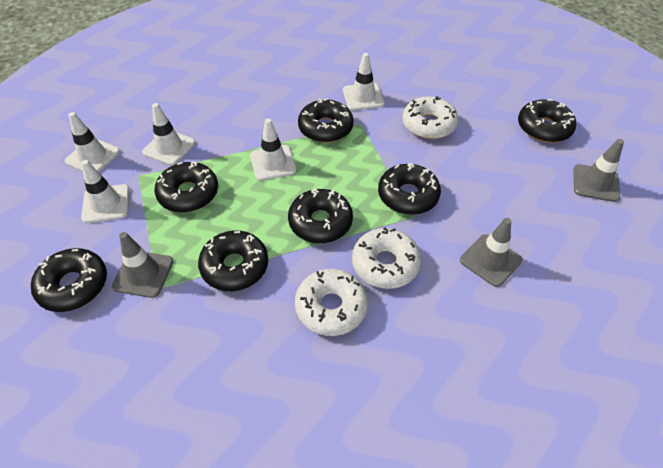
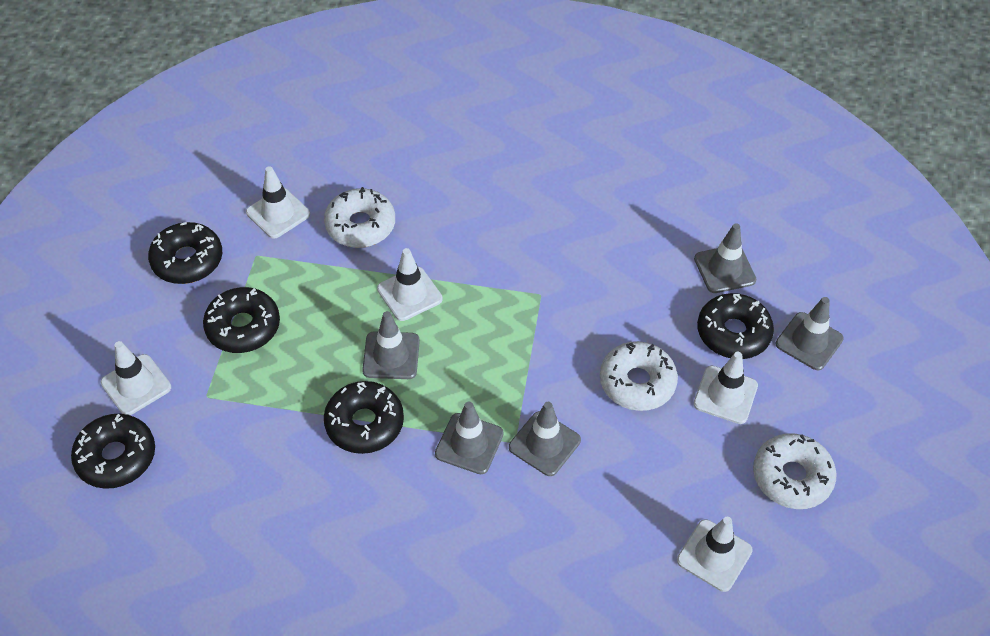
black donut: [31,248,107,312] [155,162,218,213] [198,230,268,291] [288,189,353,243] [298,98,354,143] [378,163,441,215] [518,99,576,143] = 7 -> [71,414,155,489] [148,222,222,284] [203,287,280,353] [324,381,404,454] [697,293,774,359] = 5
grey traffic cone: [112,232,174,298] [460,218,522,287] [573,139,624,202] = 3 -> [362,311,420,379] [435,401,504,474] [509,402,581,476] [694,223,756,293] [776,297,844,370] = 5

